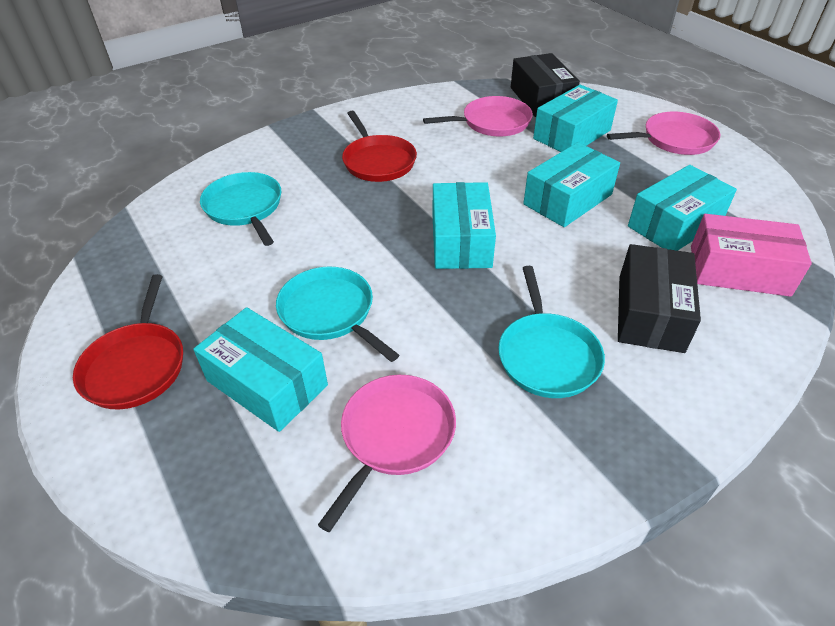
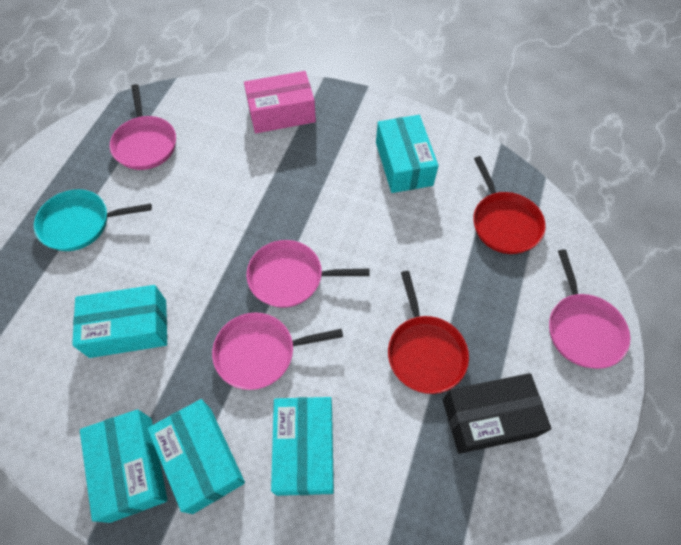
black box: [511,53,580,117] [618,244,701,353] = 2 -> [443,373,552,454] = 1
pink pan: [318,375,456,532] [423,96,533,136] [607,112,721,155] = 3 -> [110,84,176,170] [212,312,343,390] [247,240,369,308] [549,249,630,369] = 4
turquoise pan: [200,172,282,246] [276,267,399,362] [498,266,605,398] = 3 -> [34,189,152,251] = 1

